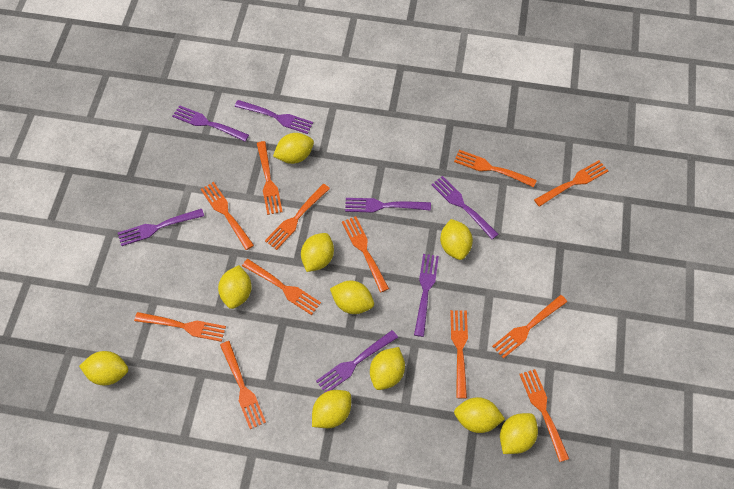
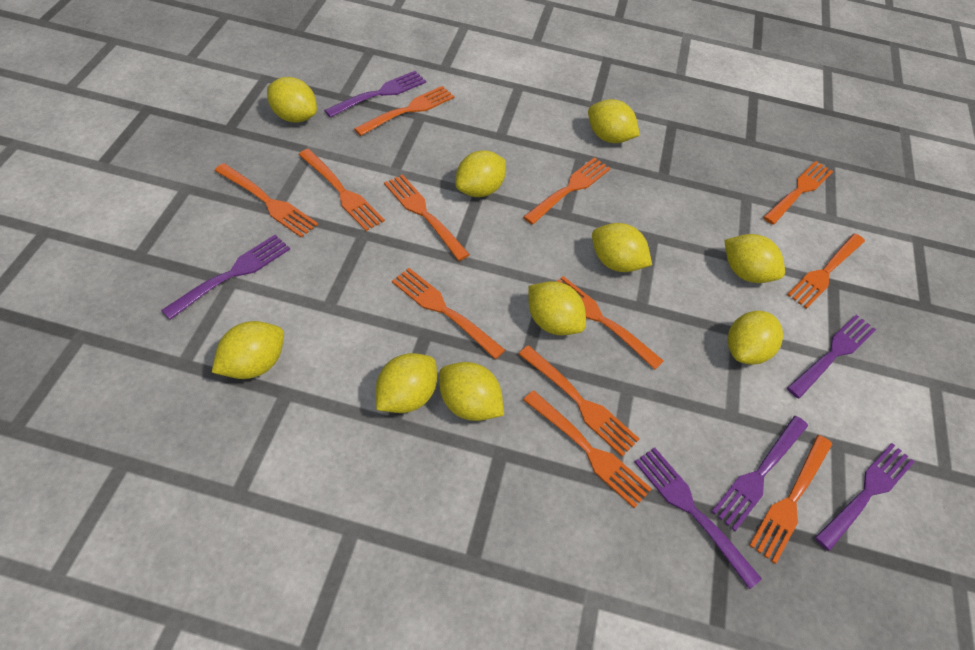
purple fork: [118,209,204,246] [172,105,249,142] [235,100,313,134] [316,330,398,392] [345,198,431,213] [414,254,439,337] [431,176,498,239] = 7 -> [161,235,290,320] [324,71,426,118] [635,448,762,589] [711,416,808,531] [787,314,876,399] [815,443,915,551] = 6

